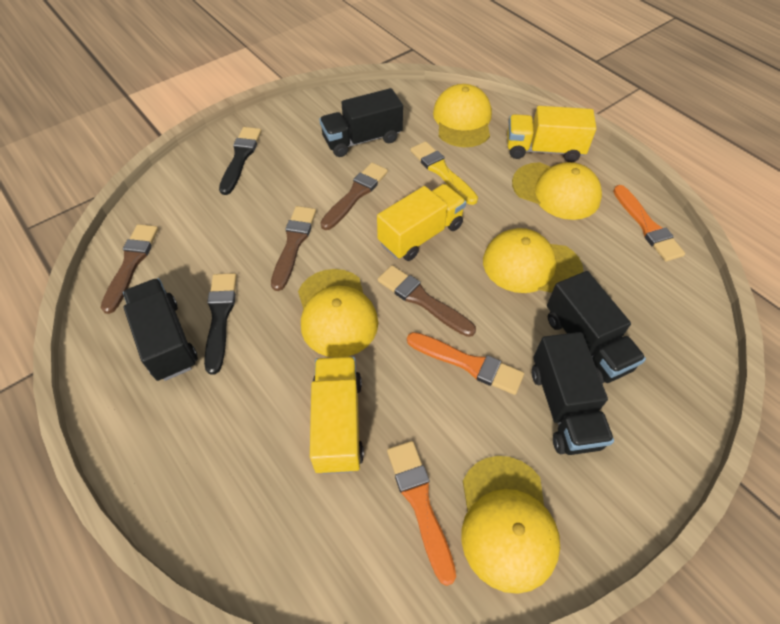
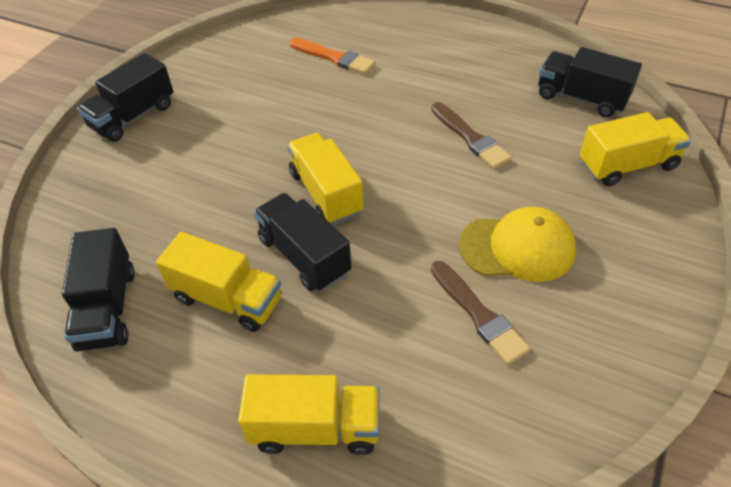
black brush: [204,273,237,375] [219,127,262,195] = 2 -> none = 0
brown brush: [101,224,159,314] [271,206,316,291] [320,163,388,230] [378,265,476,337] = 4 -> [431,102,512,169] [431,261,531,365] = 2
orange brush: [387,441,456,586] [407,332,524,395] [613,185,685,261] = 3 -> [290,38,376,75] = 1
yellow brush: [410,141,478,205] = 1 -> none = 0
yellow cap: [298,269,378,357] [433,84,492,147] [461,456,560,594] [483,228,584,293] [512,162,602,220] = 5 -> [459,206,576,282] = 1
yellow truck: [310,357,364,474] [377,184,466,261] [507,106,596,162] = 3 -> [156,232,281,332] [238,374,380,455] [287,133,364,225] [580,112,691,186] = 4

